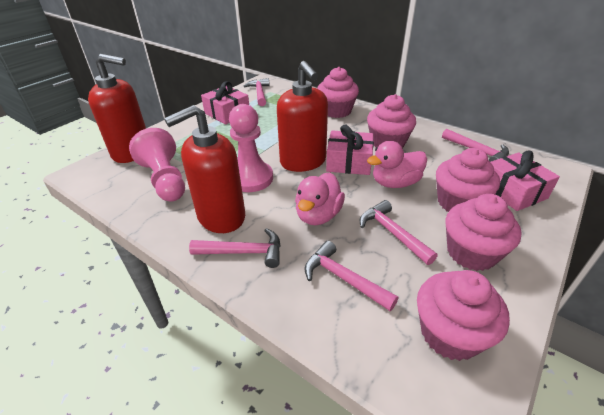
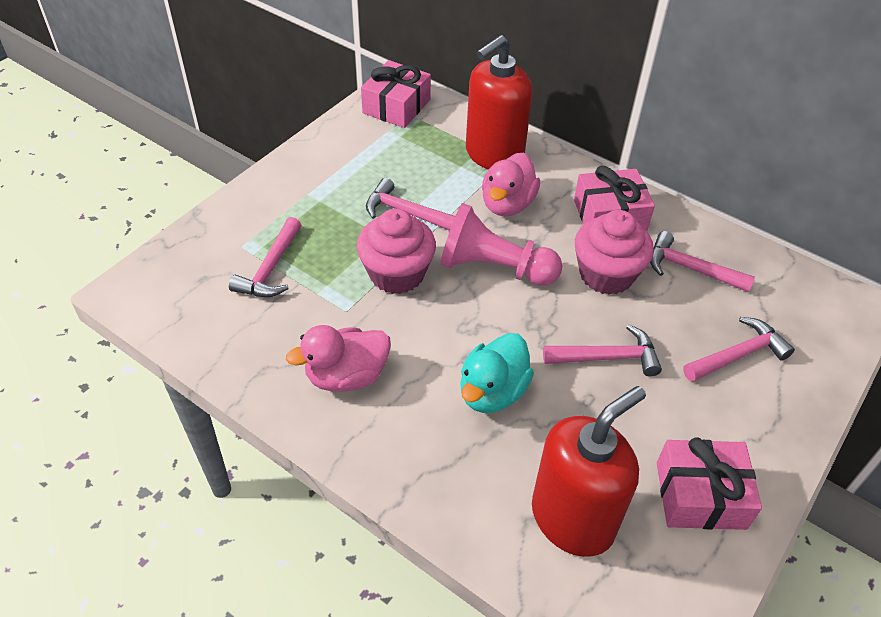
pink cupcake: [317,67,359,118] [367,94,416,148] [417,270,510,361] [436,148,500,212] [446,194,522,271] = 5 -> [357,209,436,294] [575,210,654,295] = 2
pink pawn: [129,128,185,202] [229,104,273,192] = 2 -> [440,203,562,286] = 1
red soap dispenser: [88,54,146,163] [164,105,245,233] [277,61,328,172] = 3 -> [466,35,533,170] [532,386,646,557] = 2
turquoise duck: none = 0 -> [460,333,534,413] = 1

